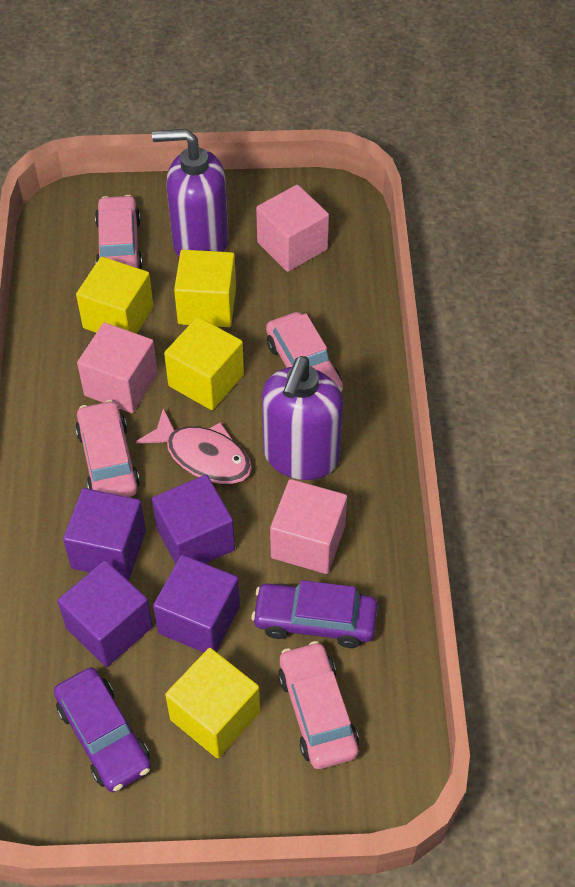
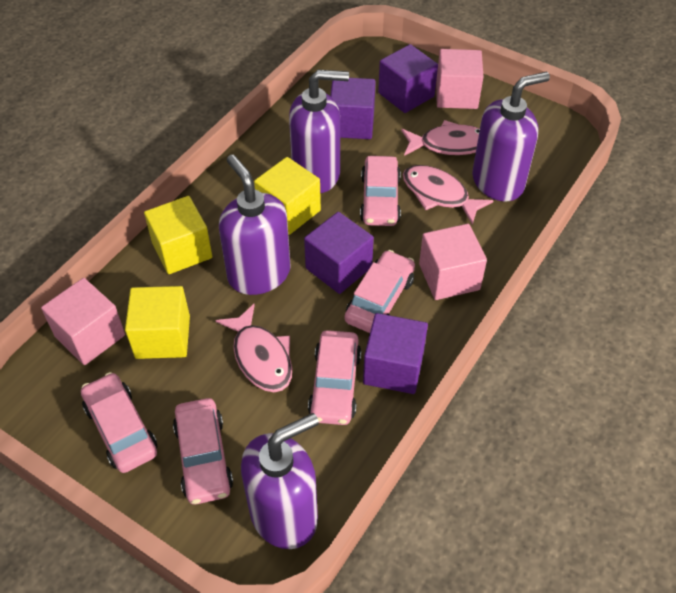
pink car: [75,400,140,497] [95,195,143,269] [266,312,343,393] [278,641,359,769] = 4 -> [81,372,157,473] [173,398,233,505] [308,330,361,425] [345,250,415,333] [360,156,401,226] = 5
pink fish: [136,408,252,484] = 1 -> [215,304,292,392] [401,120,480,156] [403,165,493,225] = 3
purple car: [54,667,151,792] [251,580,378,648] = 2 -> none = 0
purple soap dispenser: [152,129,228,257] [262,356,343,480] = 2 -> [219,155,291,295] [241,413,319,549] [289,70,349,193] [472,72,550,202] = 4
yellow cube: [76,257,154,334] [164,317,244,410] [165,648,260,758] [174,250,236,327] = 4 -> [125,286,190,359] [144,196,212,274] [254,157,321,235] = 3

